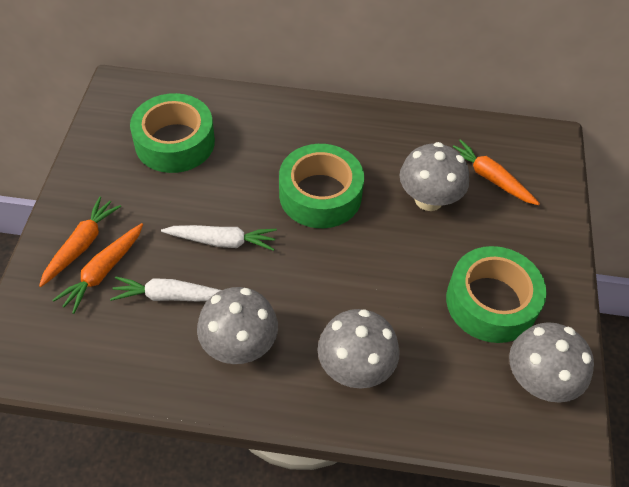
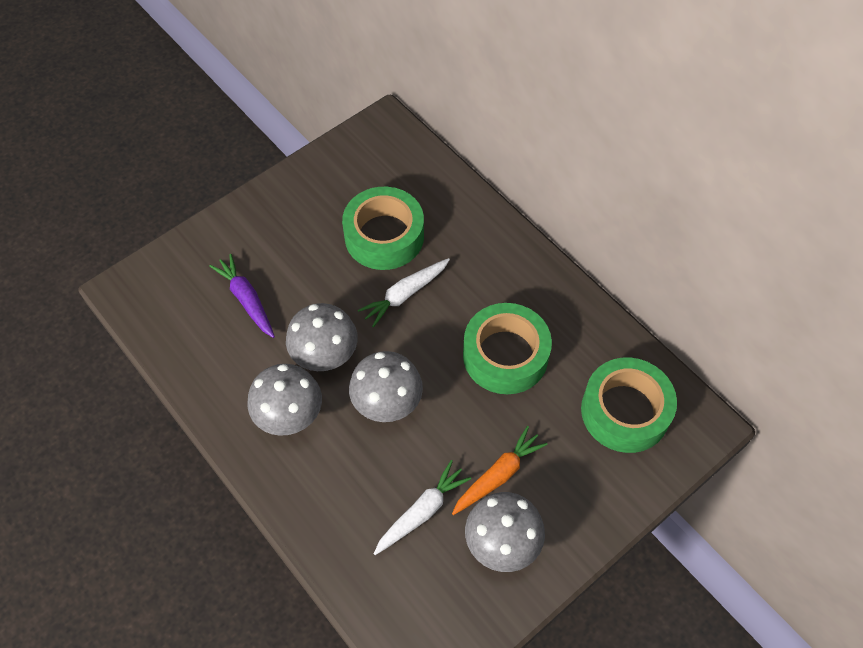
orange carrot: [39,196,121,287] [53,223,143,314] [453,139,540,205] = 3 -> [452,426,547,515] = 1
purple carrot: none = 0 -> [209,254,275,338] = 1

